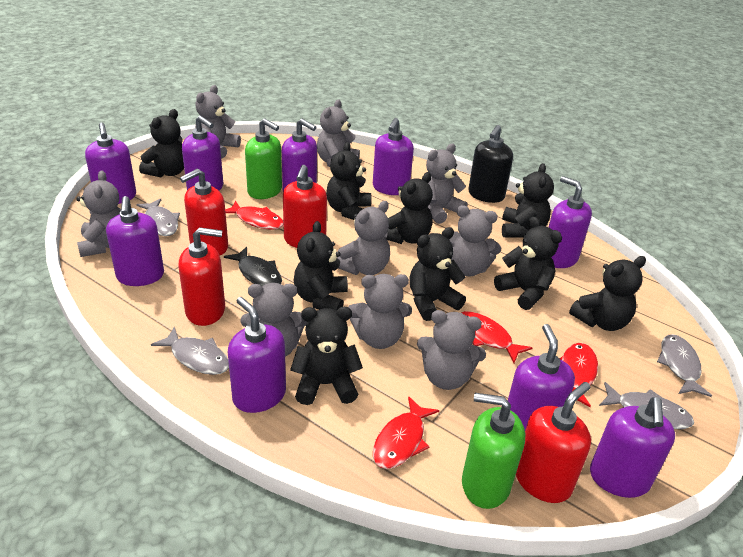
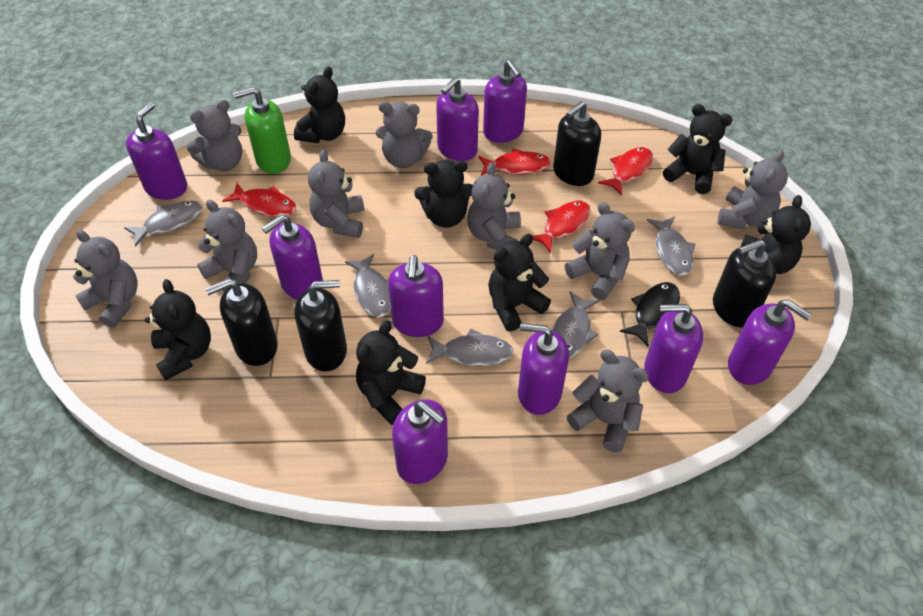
black soap dispenser: [468,125,513,203] = 1 -> [205,278,278,366] [295,280,347,371] [553,101,601,186] [713,239,776,327] = 4
black teddy bear: [139,109,184,178] [290,307,363,405] [294,221,348,311] [326,142,371,220] [386,172,433,244] [409,227,466,321] [494,217,562,310] [502,163,554,238] [569,256,646,331] = 9 -> [145,279,211,381] [294,66,345,143] [356,320,426,425] [414,160,473,228] [488,234,551,332] [663,104,733,194] [740,195,811,274] = 7
green soap dispenser: [245,118,282,199] [462,393,525,509] = 2 -> [233,87,291,174] = 1
grey fish: [136,198,180,236] [151,327,229,375] [599,382,694,429] [657,334,712,397] = 4 -> [124,200,203,247] [345,254,391,317] [426,329,513,366] [552,291,600,359] [647,216,695,276] = 5
red soap dispenser: [178,227,225,326] [180,169,228,256] [283,165,327,248] [516,382,591,503] = 4 -> none = 0

